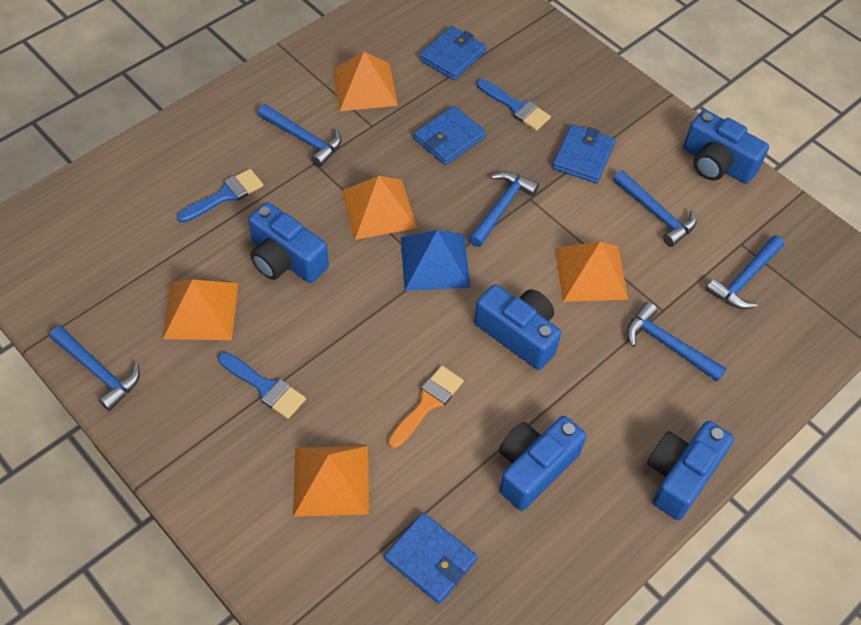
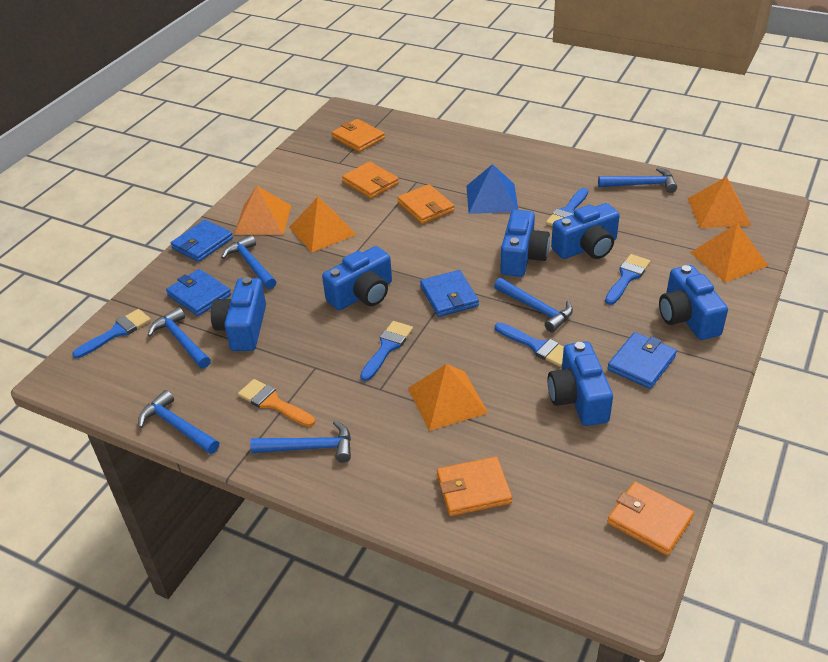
blue brush: [177,169,264,223] [218,352,306,419] [477,79,551,131] = 3 -> [72,309,151,358] [360,321,413,381] [495,323,564,367] [546,188,588,226] [605,254,650,305] = 5
blue camera: [248,202,329,283] [474,284,561,370] [499,416,586,511] [647,421,734,520] [683,110,769,184] = 5 -> [211,277,266,351] [322,246,392,310] [500,210,550,277] [547,341,613,426] [551,203,620,259] [659,265,728,340] = 6
orange wallet: none = 0 -> [332,119,385,152] [342,161,399,199] [398,184,454,224] [437,457,512,516] [607,482,694,556] = 5

